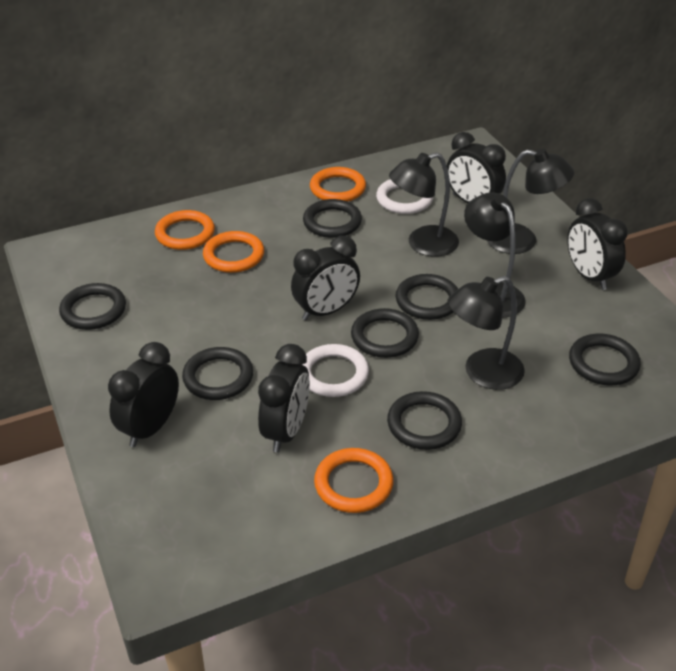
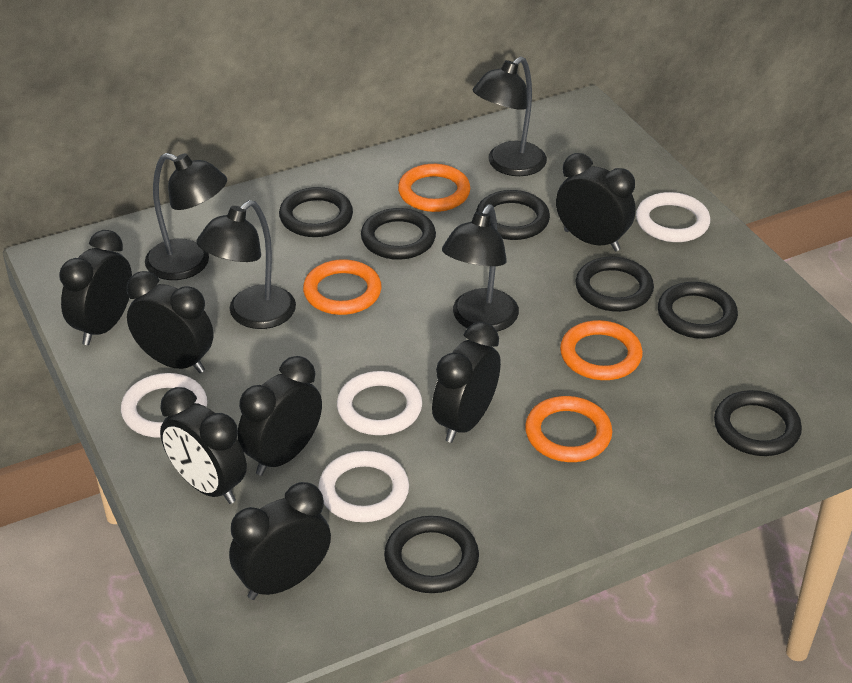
black clock: [108,342,179,447] [258,344,310,452] [291,236,360,321] [447,132,506,203] [567,198,628,290] = 5 -> [59,230,132,345] [127,271,214,373] [160,387,247,504] [229,482,331,600] [238,356,322,476] [432,322,501,443] [556,153,636,251] = 7
white ring: [302,344,369,397] [376,179,434,214] = 2 -> [121,373,207,438] [318,451,409,522] [337,371,422,435] [636,192,710,242] = 4

